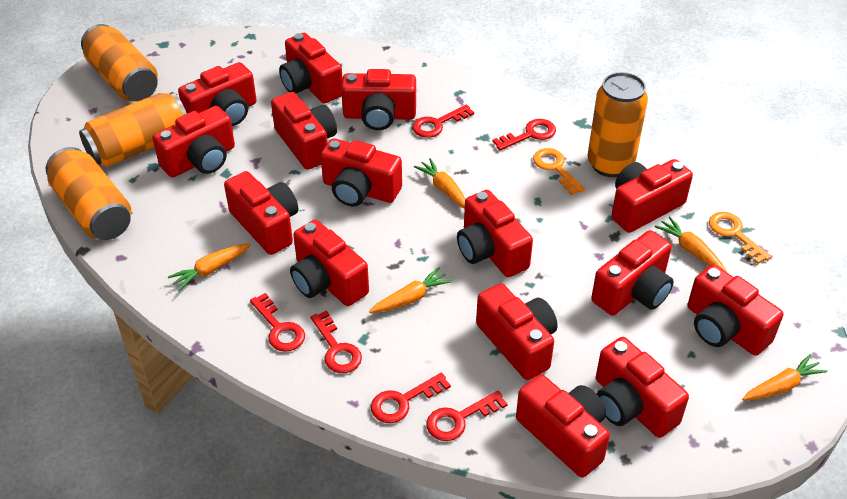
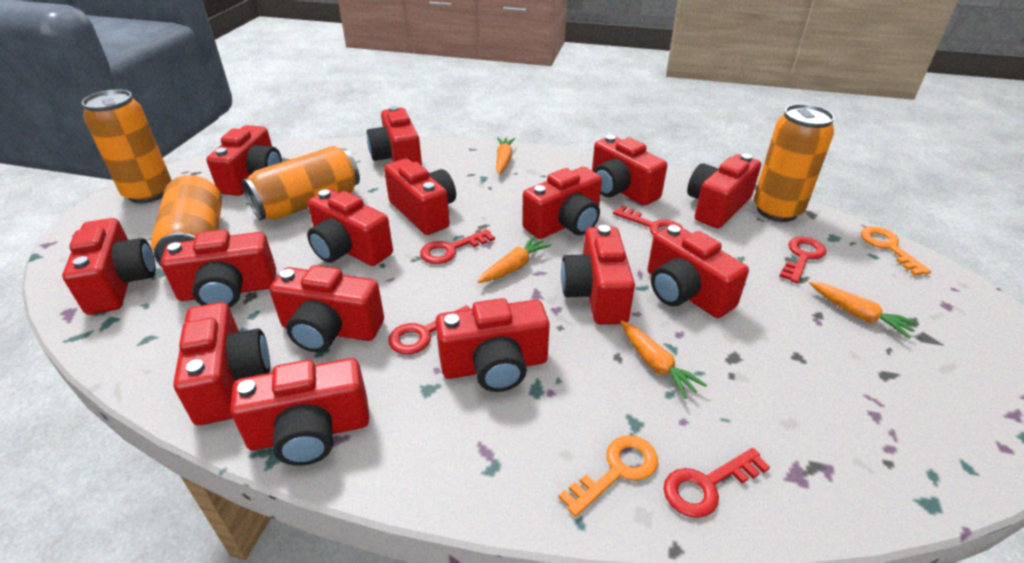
orange carrot: [168,243,251,291] [369,267,452,313] [414,158,466,209] [655,217,727,272] [742,354,827,400] = 5 -> [477,235,552,283] [496,137,515,174] [620,320,707,399] [809,282,919,339] = 4
red key: [250,293,305,352] [310,310,362,373] [371,372,451,423] [412,105,474,138] [426,391,507,441] [492,119,556,150] = 6 -> [388,305,471,354] [420,229,495,264] [613,205,683,236] [664,448,770,518] [779,237,826,283] = 5

